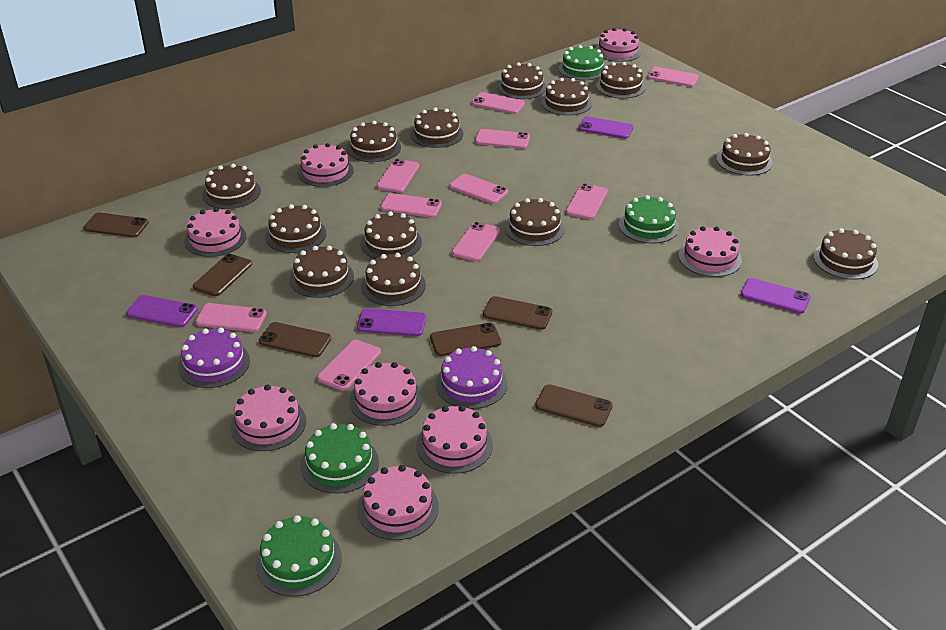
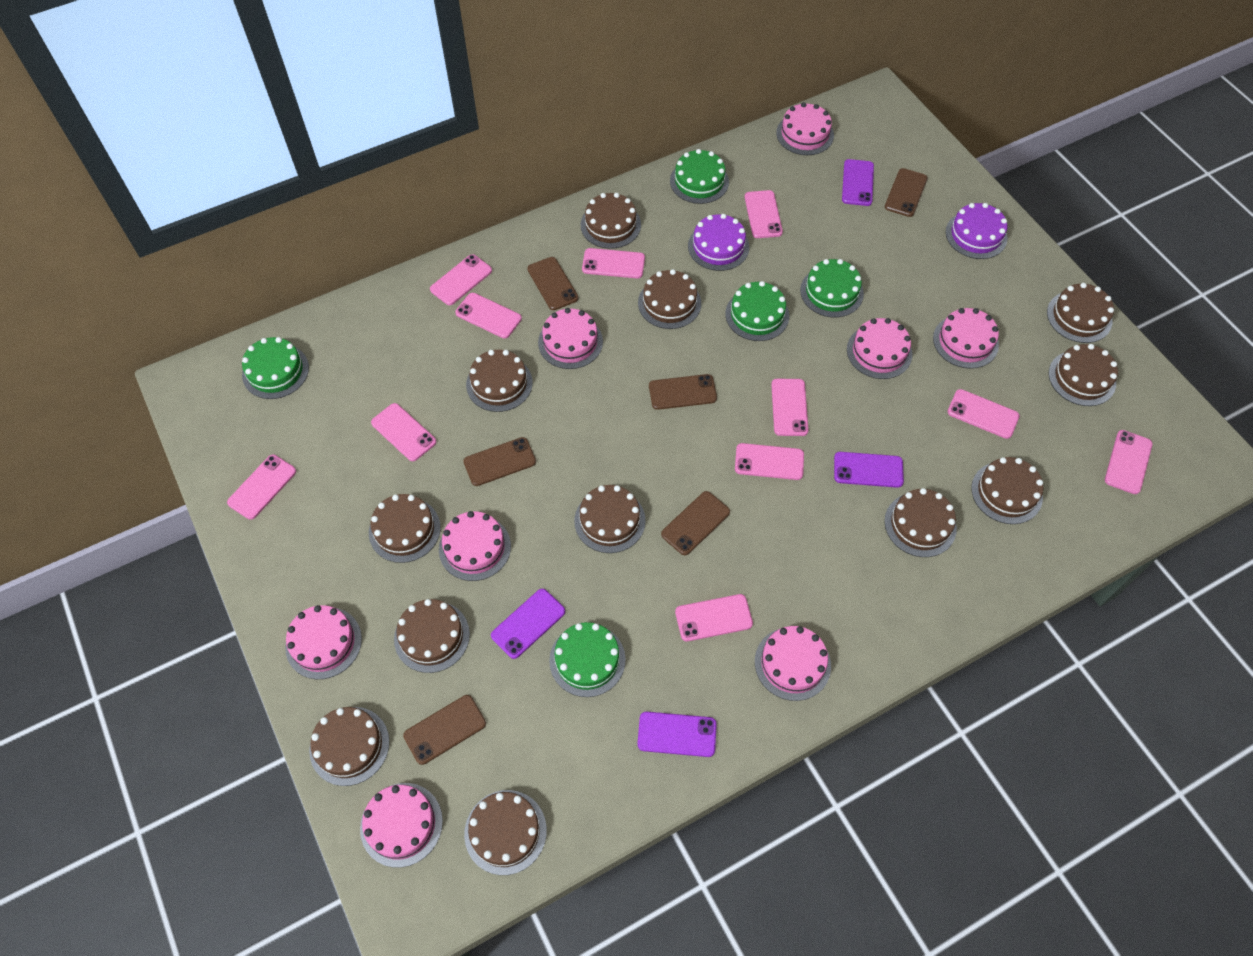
brown cake: [202,164,261,209] [265,204,326,253] [290,246,354,298] [347,121,401,162] [360,211,422,259] [361,253,426,306] [410,107,463,148] [497,62,547,99] [505,198,565,246] [541,78,592,116] [596,62,646,98] [717,133,773,176] [813,228,878,280] = 13 -> [309,707,389,786] [369,494,441,563] [394,599,470,673] [464,790,547,875] [466,350,533,412] [574,485,646,553] [581,193,641,249] [638,269,701,329] [884,488,957,557] [971,457,1044,524] [1047,283,1114,343] [1049,344,1118,406] = 12
green cake: [256,515,342,597] [301,423,379,494] [559,45,605,80] [619,195,679,243] = 4 -> [242,337,309,399] [549,622,626,697] [670,149,729,204] [725,281,789,341] [800,259,864,317] = 5
pink phone: [195,303,267,332] [317,340,381,391] [377,159,419,193] [381,193,442,218] [449,174,508,204] [452,222,500,261] [472,92,525,114] [475,129,530,149] [566,183,608,219] [647,67,699,87] = 10 -> [227,455,296,520] [371,403,436,461] [430,254,492,305] [455,293,522,338] [582,248,645,278] [675,594,753,641] [735,443,804,480] [745,190,783,238] [771,379,809,436] [947,389,1020,439] [1105,430,1153,494] = 11

